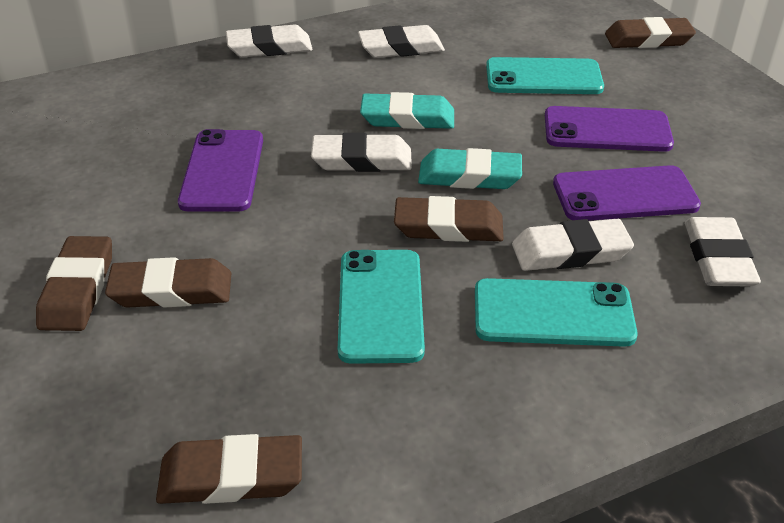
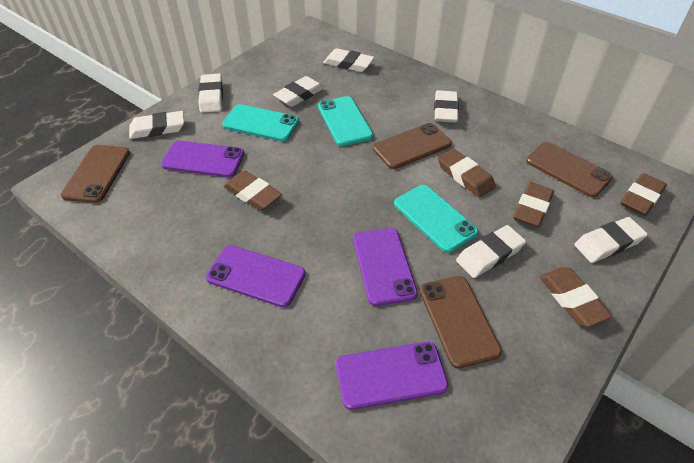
brown phone: none = 0 -> [61,145,130,203] [373,123,452,169] [420,276,502,369] [526,142,613,197] = 4
purple phone: [178,129,263,212] [545,106,674,152] [553,165,701,221] = 3 -> [161,141,245,177] [206,245,306,308] [336,342,448,410] [353,228,418,306] = 4
turquoise eraser: [360,92,454,129] [418,148,522,189] = 2 -> none = 0
white eraser: [226,24,313,57] [311,133,412,172] [358,25,445,58] [512,219,634,271] [685,217,761,287] = 5 -> [129,111,184,139] [198,73,223,113] [273,76,324,107] [323,48,374,72] [434,90,459,123] [456,225,526,278] [574,217,648,263] = 7

